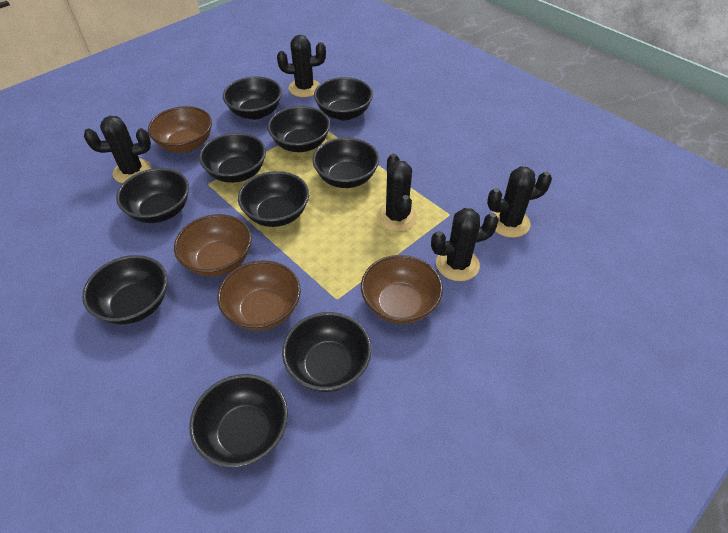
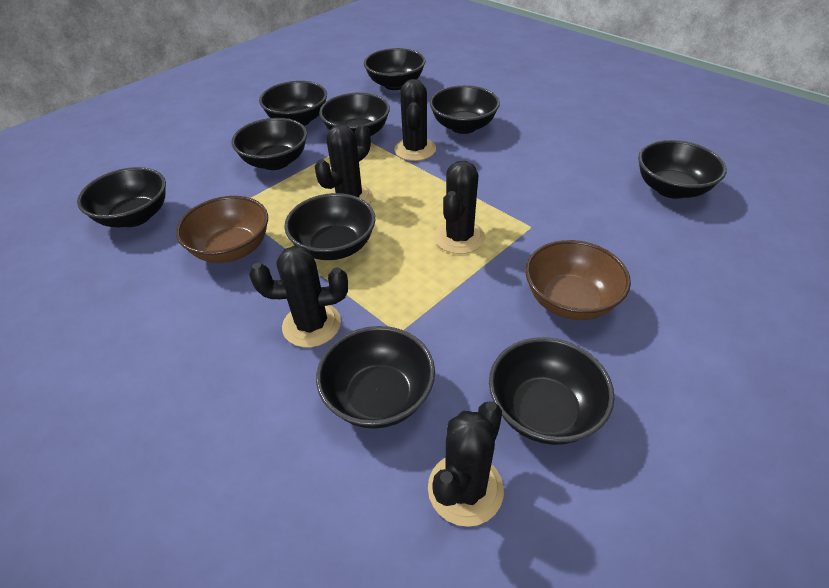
brown bowl: [148,106,212,153] [174,214,252,277] [217,261,301,331] [361,255,443,324] = 4 -> [176,196,268,263] [525,240,631,320] = 2

